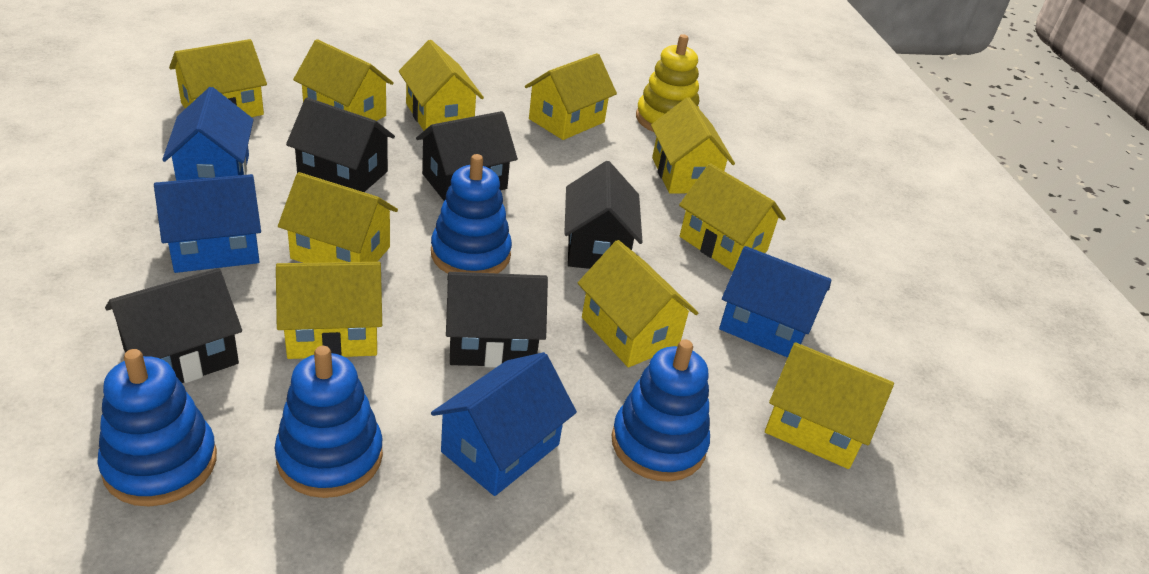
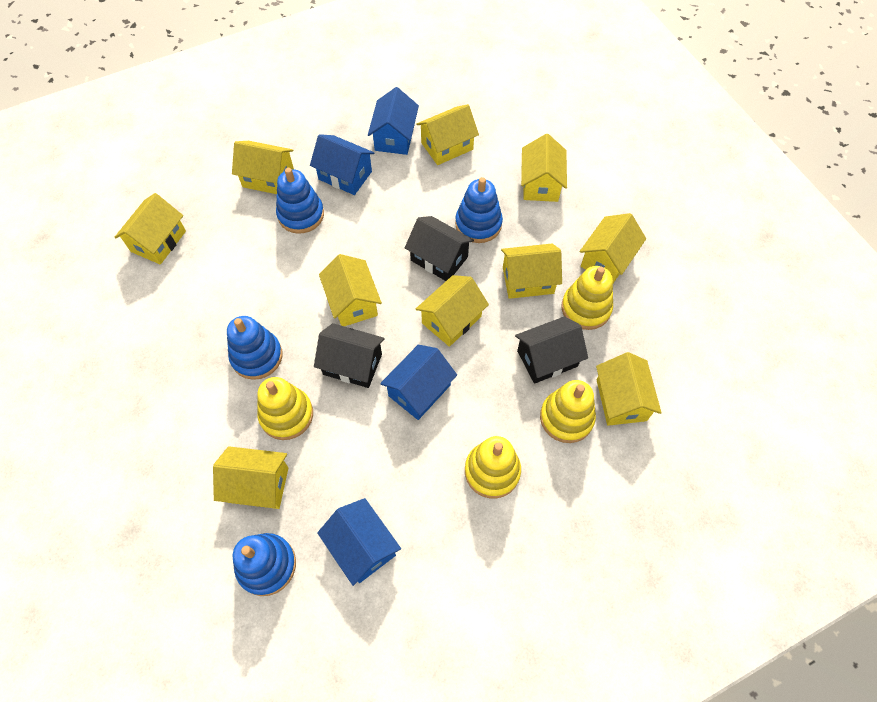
black house: [105,268,242,383] [286,97,395,192] [416,111,518,201] [446,272,548,368] [564,161,642,269] = 5 -> [314,323,385,388] [405,216,474,281] [515,316,588,384] = 3
yellow stacking toy: [636,34,699,132] = 1 -> [257,377,313,440] [465,436,521,498] [540,380,596,443] [561,266,613,330] = 4

